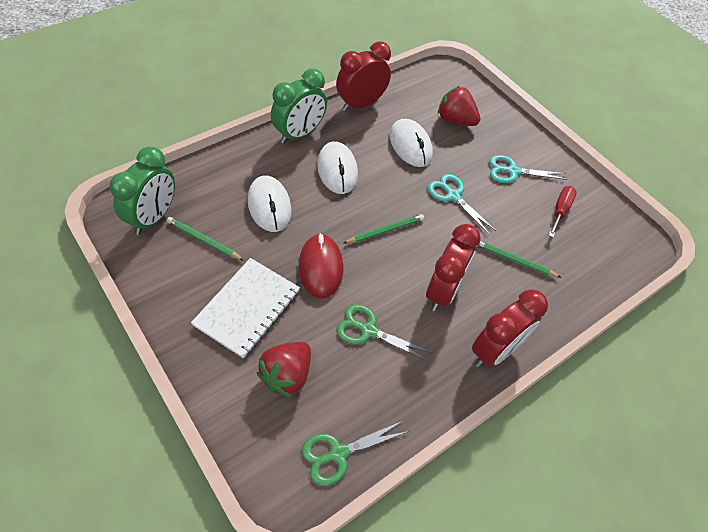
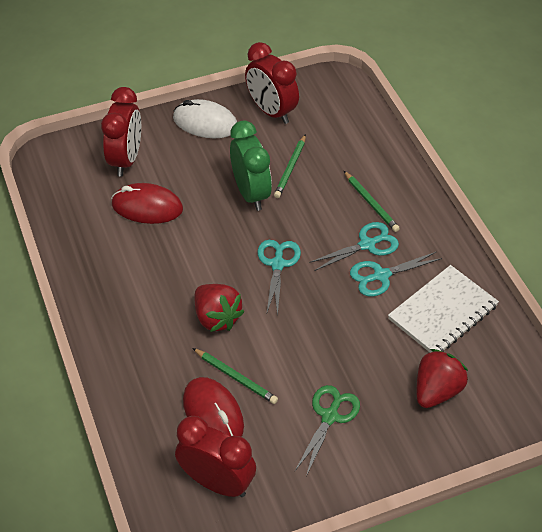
green clock: [109,146,175,235] [271,69,327,144] = 2 -> [230,120,272,211] = 1
green scissors: [302,420,409,486] [336,304,433,362] = 2 -> [295,385,360,476] = 1
red mouse: [299,233,344,298] = 1 -> [111,183,183,224] [183,377,244,437] = 2
red screwdriver: [548,186,577,237] = 1 -> none = 0
turquoise scissors: [428,174,496,234] [489,155,568,183] = 2 -> [257,240,301,316] [309,222,399,271] [350,252,442,297] = 3
white mouse: [248,175,291,232] [317,141,358,194] [390,119,433,167] = 3 -> [173,99,237,138] = 1

